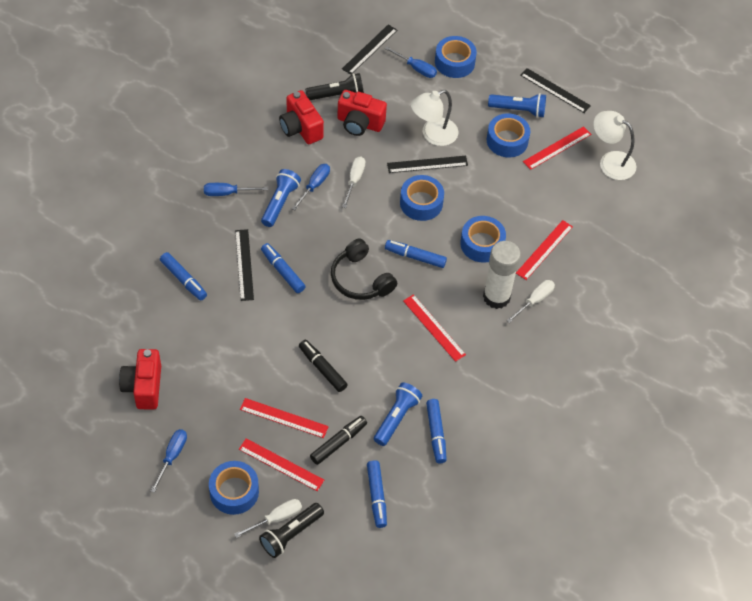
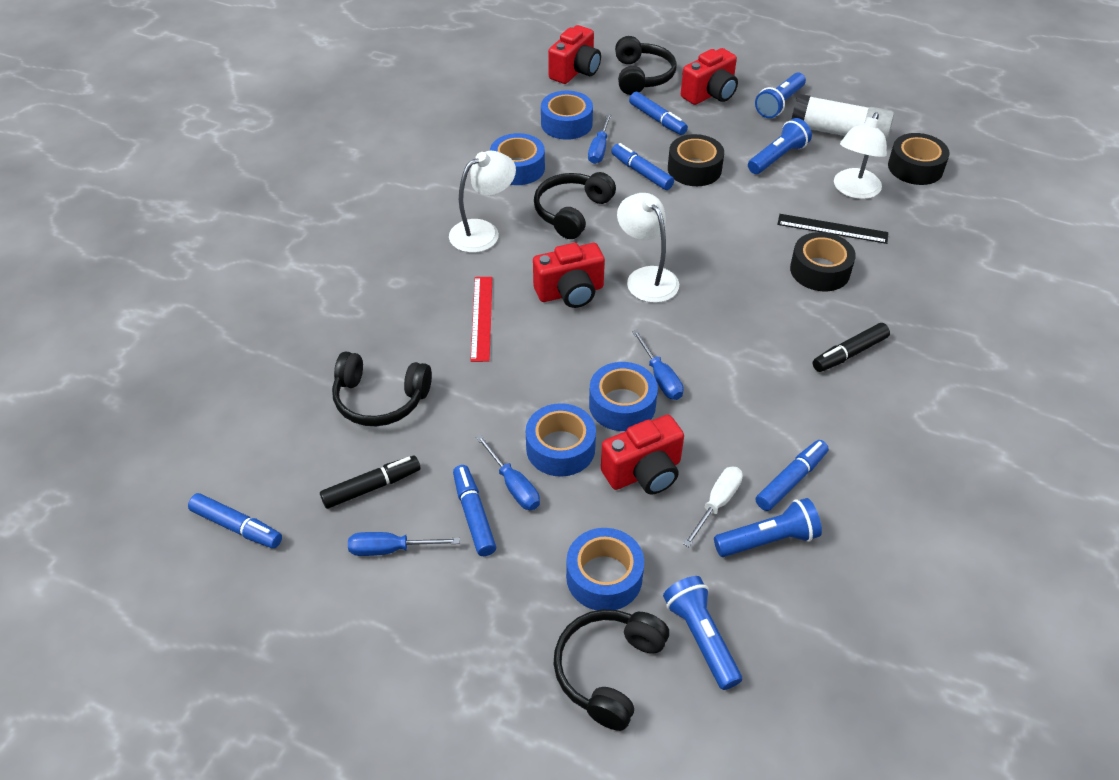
black flashlight: [259,503,324,558] [305,73,364,100] = 2 -> none = 0
black headphones: [331,239,397,300] = 1 -> [332,351,432,426] [534,172,616,239] [554,609,669,731] [615,36,677,95] = 4
black ruler: [235,229,254,301] [342,24,397,75] [387,156,468,173] [520,68,591,113] = 4 -> [777,214,889,244] = 1
black tape: none = 0 -> [668,134,724,186] [790,232,856,291] [888,133,950,185] = 3
blue flashlight: [261,169,301,227] [374,383,422,446] [488,93,546,118] = 3 -> [663,576,742,690] [714,498,822,557] [748,118,812,174] [755,72,806,118] = 4
red camera: [119,349,161,410] [279,90,324,144] [337,90,387,136] = 3 -> [533,243,605,308] [548,25,601,84] [601,415,684,495] [681,48,738,105] = 4
red ruler: [239,438,324,491] [240,398,329,438] [403,294,466,362] [516,220,573,280] [523,126,591,170] = 5 -> [470,277,492,362] = 1
white lamp: [411,90,459,146] [593,111,636,180] = 2 -> [449,151,516,253] [617,193,679,303] [834,112,887,199] = 3
white screwdriver: [234,499,302,538] [342,157,365,208] [506,280,555,323] = 3 -> [683,467,743,547] = 1

